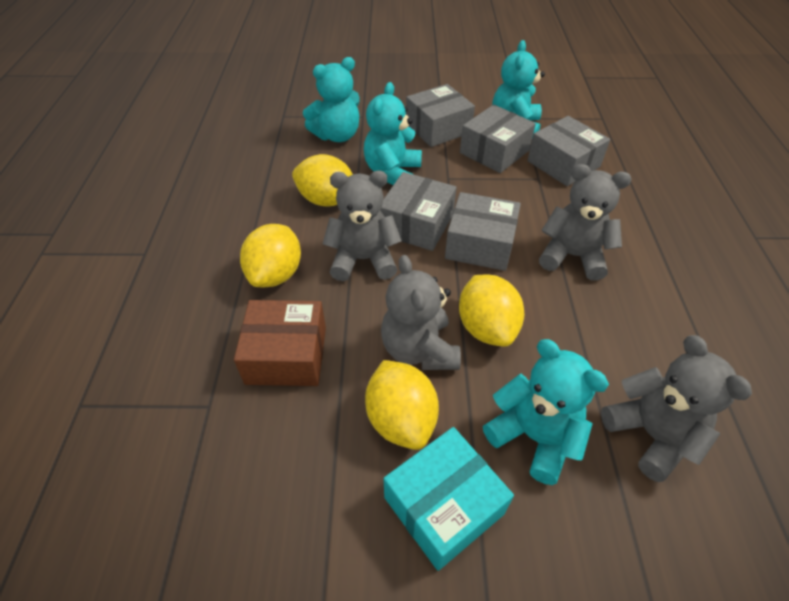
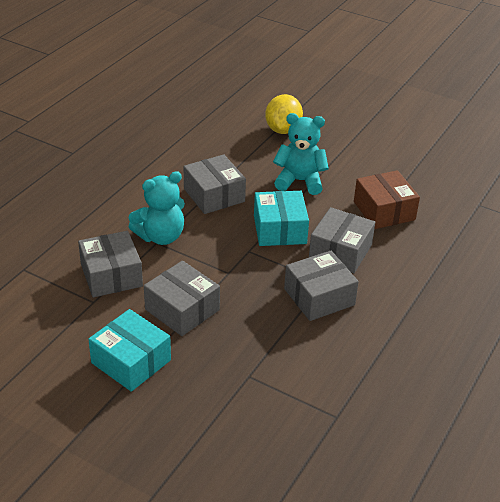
grey teddy bear: [322,171,402,281] [381,255,461,370] [539,164,631,281] [601,335,752,482] = 4 -> none = 0
turquoise box: [383,427,514,571] = 1 -> [88,309,171,392] [254,191,309,246] = 2
turquoise teddy bear: [303,57,360,142] [364,82,422,185] [483,339,609,485] [492,40,545,139] = 4 -> [128,171,185,245] [273,113,329,195] = 2
yellow lemon: [240,224,301,287] [292,154,353,206] [365,360,439,450] [459,274,524,346] = 4 -> [265,94,303,134] = 1

